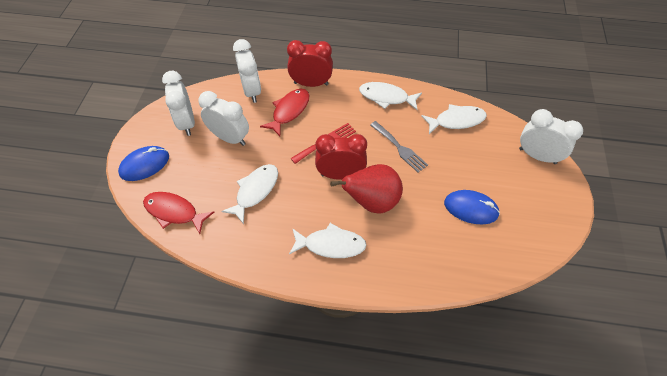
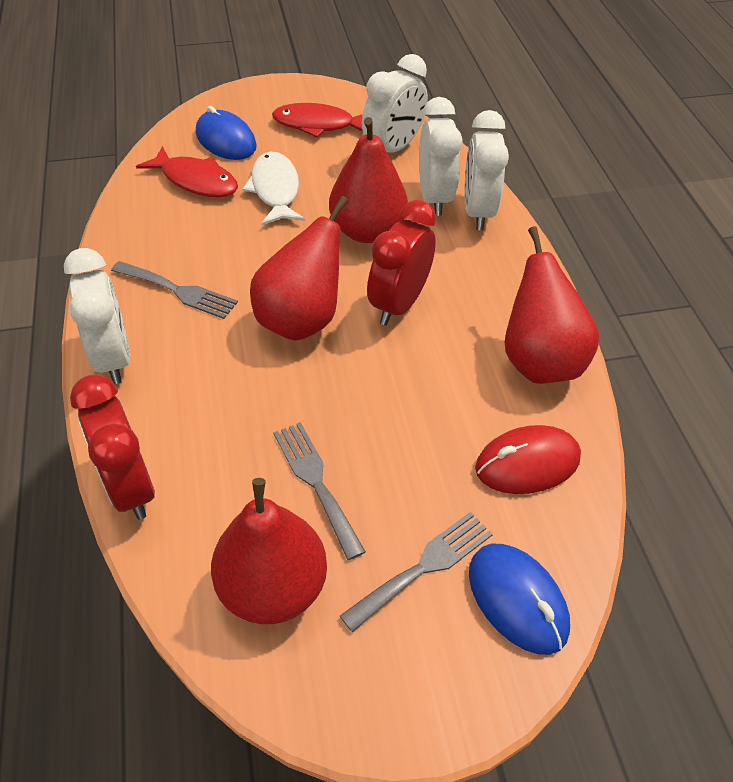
grey fork: [370,121,428,173] = 1 -> [111,261,238,319] [273,422,366,560] [340,512,493,632] = 3
red fork: [291,123,356,164] = 1 -> none = 0
red mouse: none = 0 -> [475,425,581,494] = 1
red pear: [330,164,403,214] = 1 -> [211,478,327,624] [250,196,348,341] [329,117,408,243] [505,226,600,384] = 4
white fish: [221,164,278,224] [289,223,367,258] [359,82,422,110] [421,104,487,134] = 4 -> [242,152,305,225] = 1

